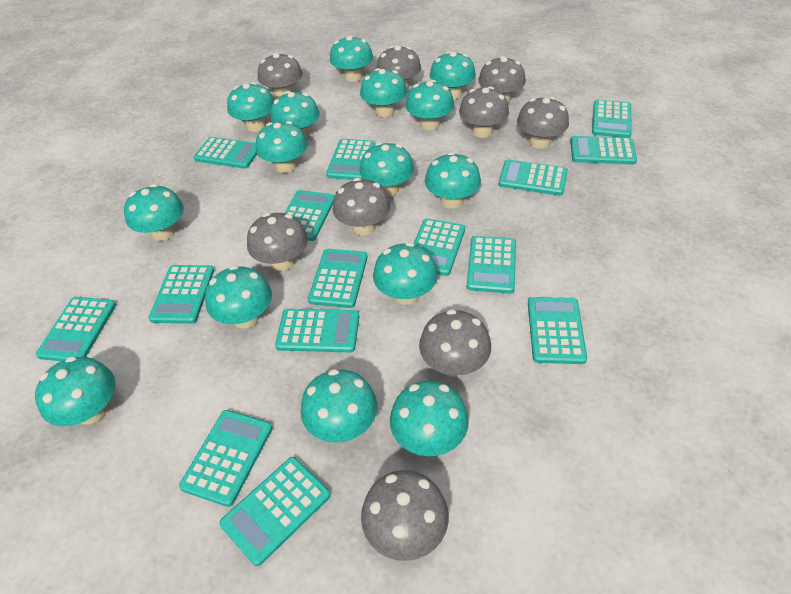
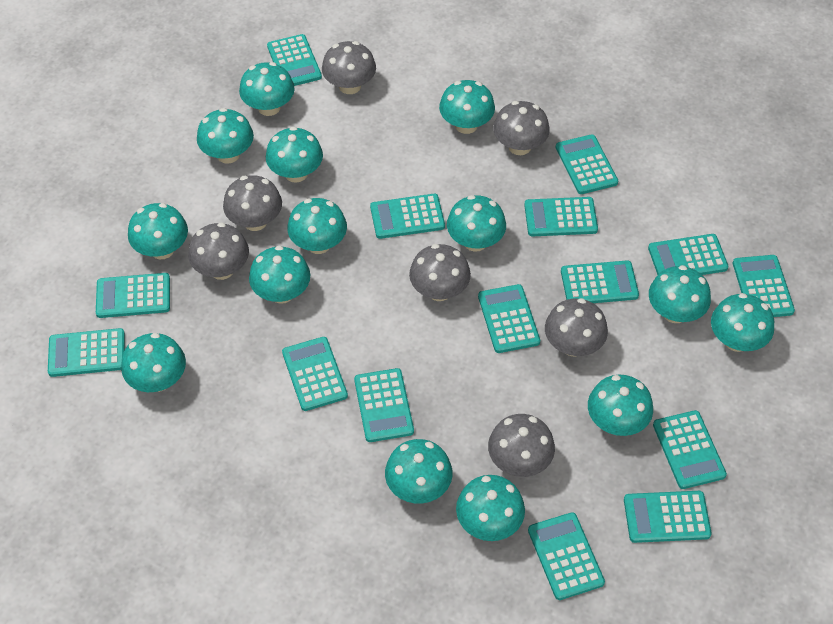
grey mushroom: [247,213,308,271] [258,53,303,99] [333,178,390,235] [361,470,449,561] [376,46,421,90] [419,309,491,377] [459,87,509,138] [478,56,526,103] [517,97,569,149] = 9 -> [188,222,249,280] [223,175,282,231] [322,41,376,94] [409,244,471,301] [488,414,555,477] [493,101,550,155] [545,298,608,357] = 7
turquoise mushroom: [35,356,116,426] [124,184,184,241] [205,265,272,329] [227,82,274,132] [256,121,308,173] [271,91,319,138] [301,369,378,442] [330,35,373,82] [359,142,414,196] [360,68,407,117] [373,242,438,305] [390,381,469,456] [406,80,454,130] [425,152,481,209] [430,51,476,99] = 15 -> [121,333,186,392] [128,203,188,259] [197,108,254,164] [239,62,295,116] [249,246,310,304] [266,127,323,183] [287,198,347,254] [385,439,453,503] [439,80,495,134] [447,195,506,252] [456,475,525,541] [588,375,653,436] [649,265,711,323] [711,293,774,352] = 14

